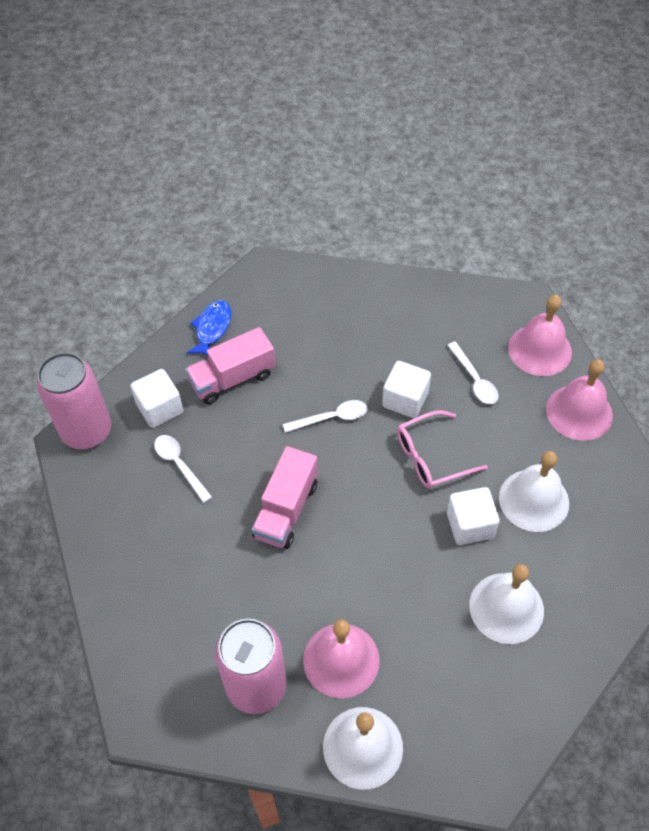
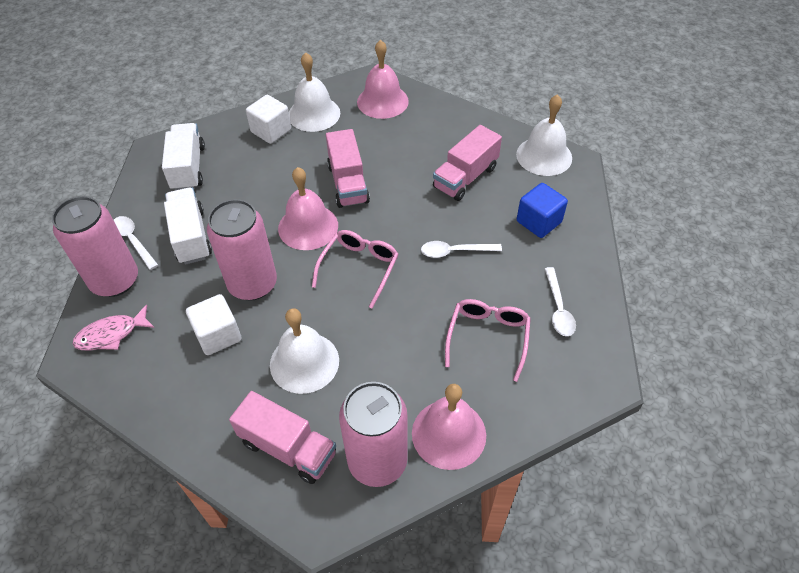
blue cube: none = 0 -> [517,183,568,238] = 1
blue fish: [186,300,231,356] = 1 -> none = 0
pink can: [37,352,111,449] [215,619,287,714] = 2 -> [52,196,138,297] [207,199,277,301] [339,382,408,487] = 3
pink fish: none = 0 -> [73,305,154,351] = 1
pink glasses: [397,410,488,489] = 1 -> [312,230,398,308] [445,299,531,382] = 2
pink truck: [185,327,276,405] [252,446,318,549] = 2 -> [229,391,336,484] [326,129,370,208] [433,125,502,201] = 3
white cube: [130,369,184,428] [382,361,431,418] [447,487,500,545] = 3 -> [186,294,241,355] [246,95,291,144] = 2
white truck: none = 0 -> [162,123,205,190] [164,187,212,265] = 2

